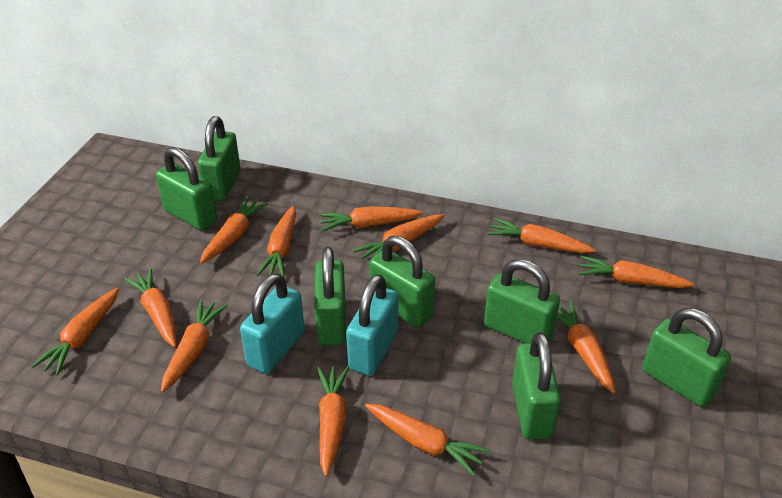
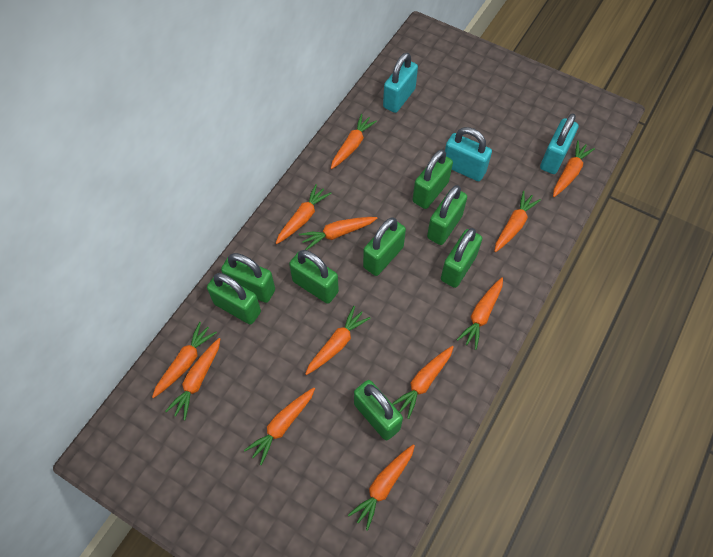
green padlock: [156,147,217,231] [198,116,240,201] [314,247,346,345] [369,236,435,327] [484,259,560,343] [512,332,561,440] [642,308,731,407] = 7 -> [207,273,261,325] [221,253,275,303] [289,250,339,304] [354,380,403,440] [363,217,406,276] [413,149,453,209] [427,185,467,245] [441,228,482,288] = 8
turquoise padlock: [240,273,305,374] [346,274,399,376] = 2 -> [383,53,418,113] [445,127,492,181] [540,113,579,174] = 3

